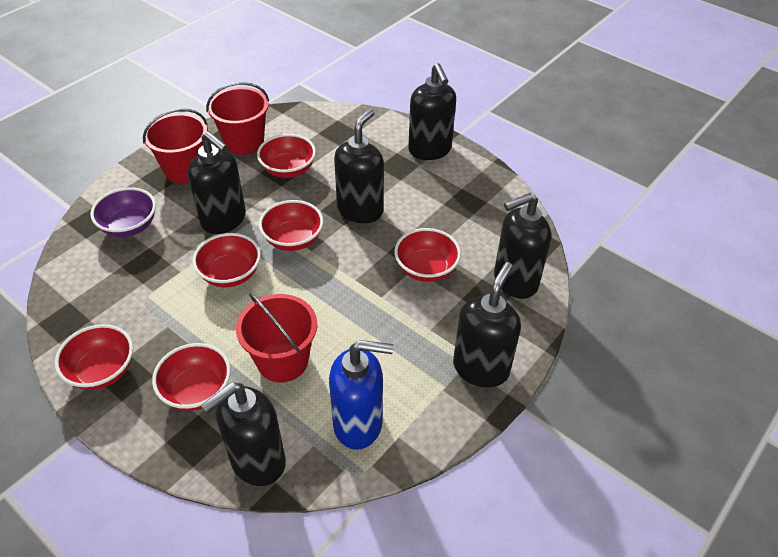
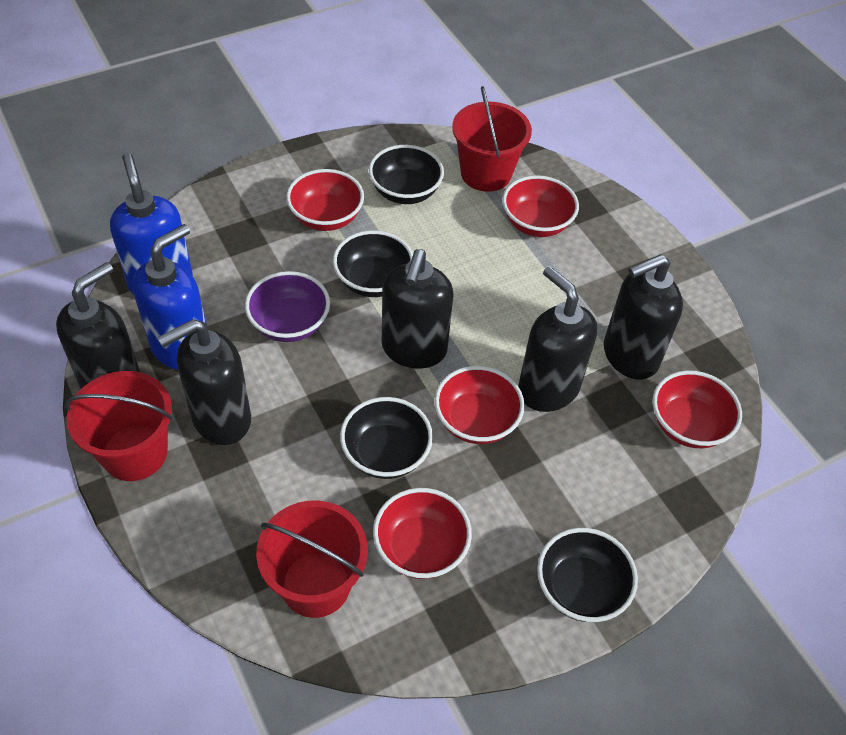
black bowl: none = 0 -> [333,230,413,297] [340,397,433,479] [369,145,444,204] [537,528,638,622] = 4
black soap dispenser: [188,131,246,234] [201,383,286,486] [334,109,384,223] [408,63,456,160] [453,262,521,388] [494,193,551,299] = 6 -> [56,262,140,389] [157,319,251,445] [382,249,454,368] [518,266,597,412] [604,254,683,380] = 5
blue soap dispenser: [329,340,394,450] = 1 -> [110,153,193,294] [132,224,206,370] = 2
red bowl: [55,324,133,390] [152,343,231,411] [192,233,261,287] [257,134,316,178] [259,200,324,251] [394,228,461,282] = 6 -> [286,169,364,231] [373,488,472,579] [435,366,525,444] [502,175,579,237] [653,370,742,448] = 5

